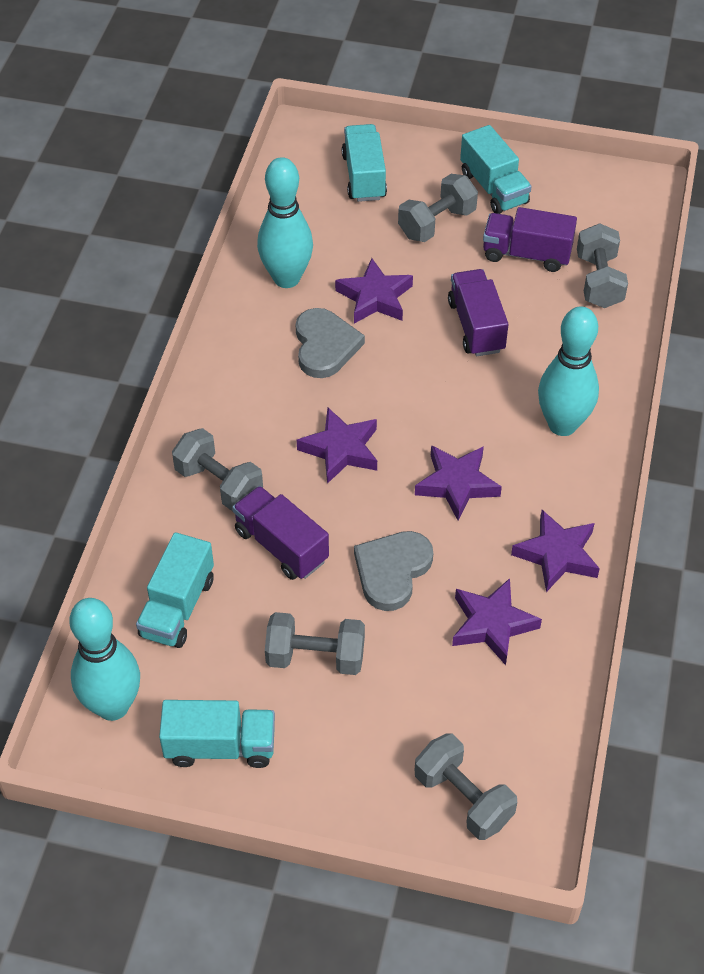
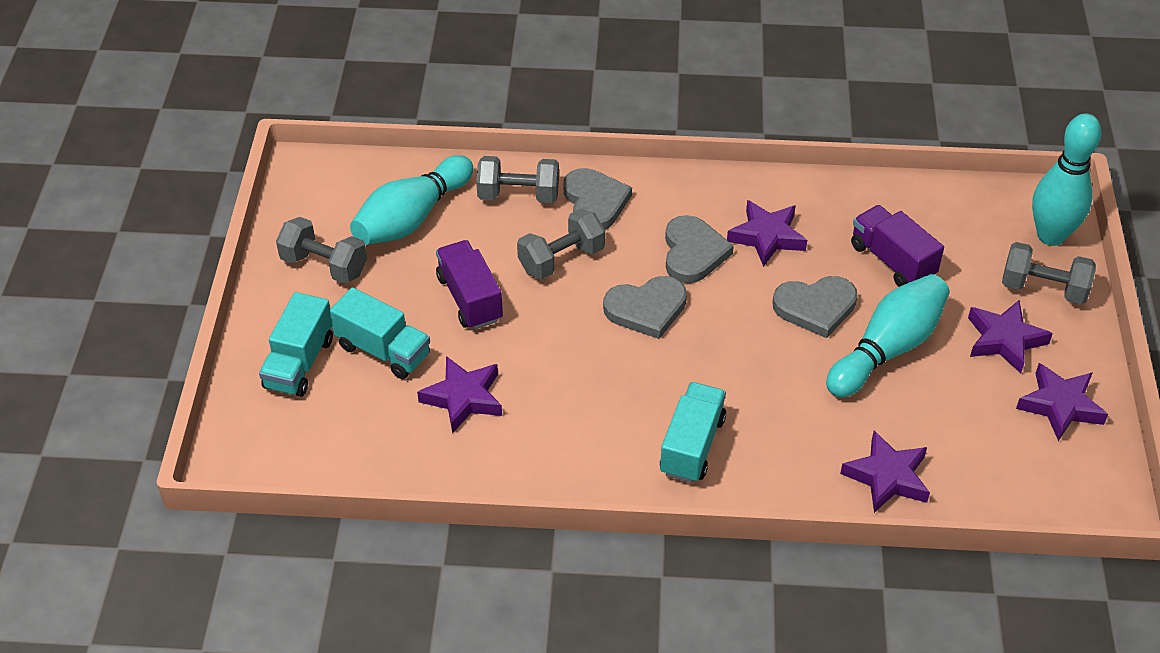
grey dumbbell: [172,428,263,511] [265,612,365,675] [398,174,478,242] [415,733,517,840] [577,223,628,308] = 5 -> [276,217,367,283] [476,156,559,203] [517,209,605,280] [1002,242,1096,305] = 4
grey heart: [296,308,365,378] [354,531,433,611] = 2 -> [563,168,632,230] [603,276,687,339] [665,215,734,283] [772,276,857,338] = 4
purple truck: [233,486,329,580] [448,269,508,356] [483,207,577,272] = 3 -> [436,240,503,329] [851,205,944,287] = 2
turquoise truck: [136,532,214,648] [159,700,275,768] [342,124,387,202] [460,125,532,214] = 4 -> [259,292,333,397] [330,287,430,379] [660,382,726,483] = 3

